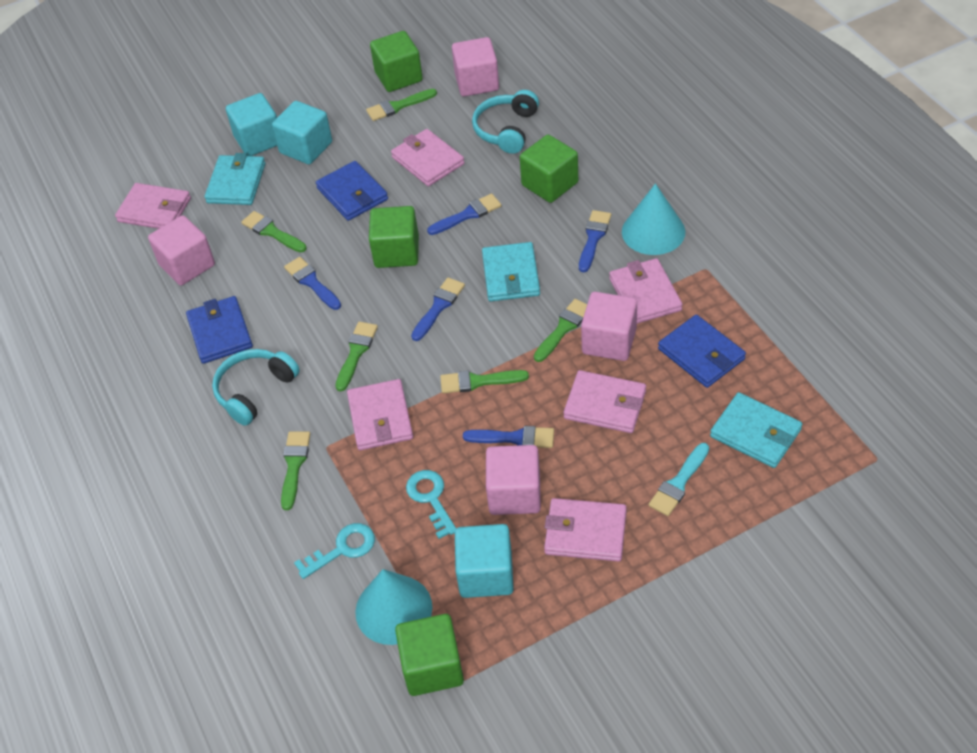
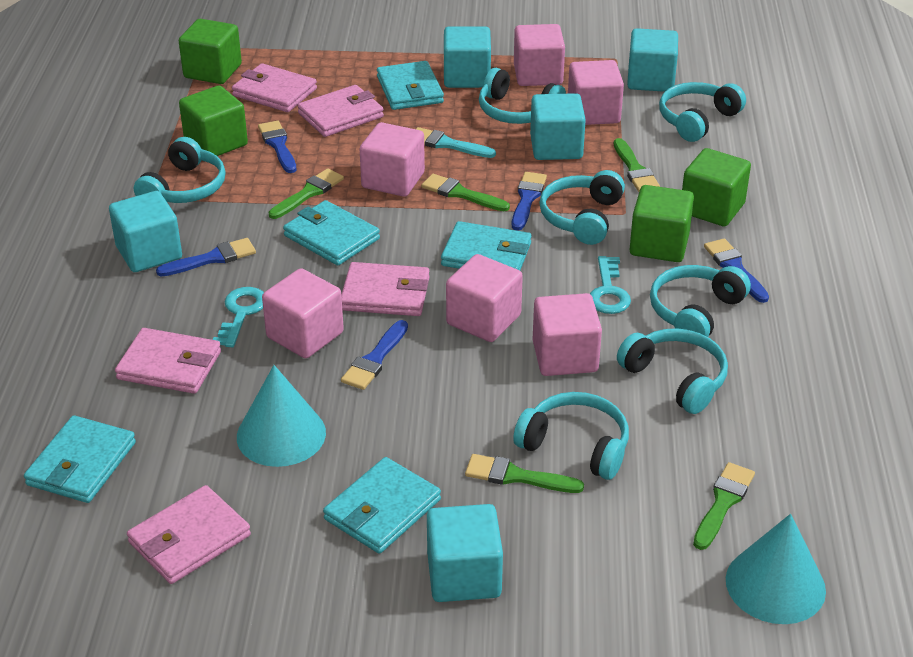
blue wallet: [186,296,253,364] [316,161,388,221] [658,315,746,388] = 3 -> none = 0
green brush: [241,211,307,252] [281,431,310,510] [335,322,378,391] [366,89,437,121] [440,370,529,394] [534,299,587,362] = 6 -> [269,168,344,219] [421,174,510,211] [465,454,584,493] [613,138,660,192] [693,462,755,550] = 5
pink cube: [148,215,215,285] [452,37,499,97] [486,445,541,515] [581,292,637,361] = 4 -> [262,268,344,358] [360,122,425,197] [446,254,523,342] [514,24,565,86] [532,293,602,376] [568,60,624,125] = 6
pink wallet: [115,183,191,229] [347,379,413,450] [391,129,465,186] [544,498,627,562] [563,370,646,433] [609,258,683,324] = 6 -> [115,328,221,394] [127,485,251,584] [232,63,317,112] [297,85,384,137] [341,262,430,316] = 5
turquoise cube: [226,93,277,156] [272,101,332,164] [455,524,514,598] = 3 -> [109,191,182,272] [427,504,503,602] [444,26,491,88] [530,93,586,160] [627,28,678,92] = 5
turquoise headphones: [212,349,300,426] [472,90,539,154] = 2 -> [134,137,226,203] [479,68,566,124] [513,392,629,480] [539,170,625,245] [617,328,728,414] [650,265,751,337] [659,82,746,142] = 7
turquoise wallet: [205,153,266,205] [482,242,540,301] [710,392,802,468] = 3 -> [24,415,136,503] [283,200,380,265] [323,457,441,554] [377,61,444,110] [441,221,532,270] = 5

